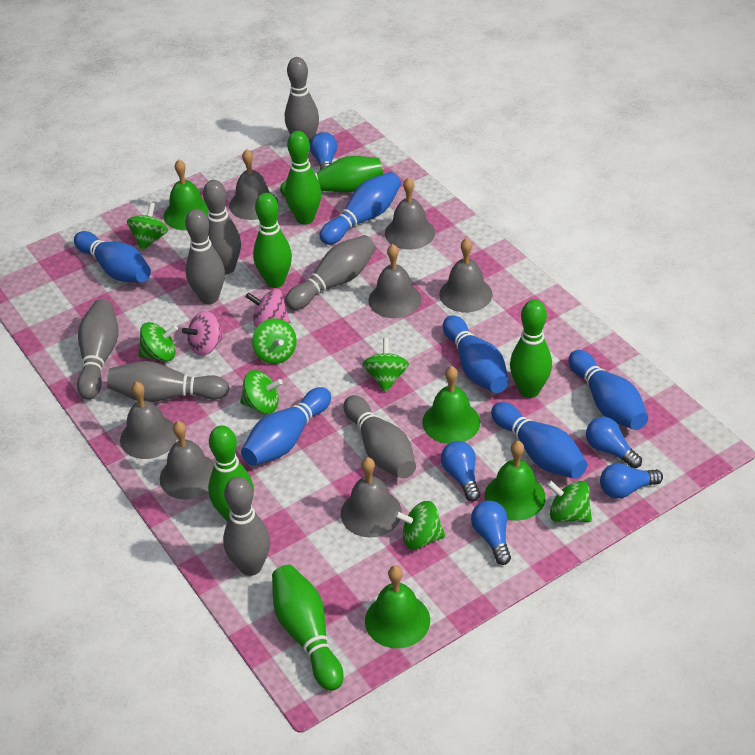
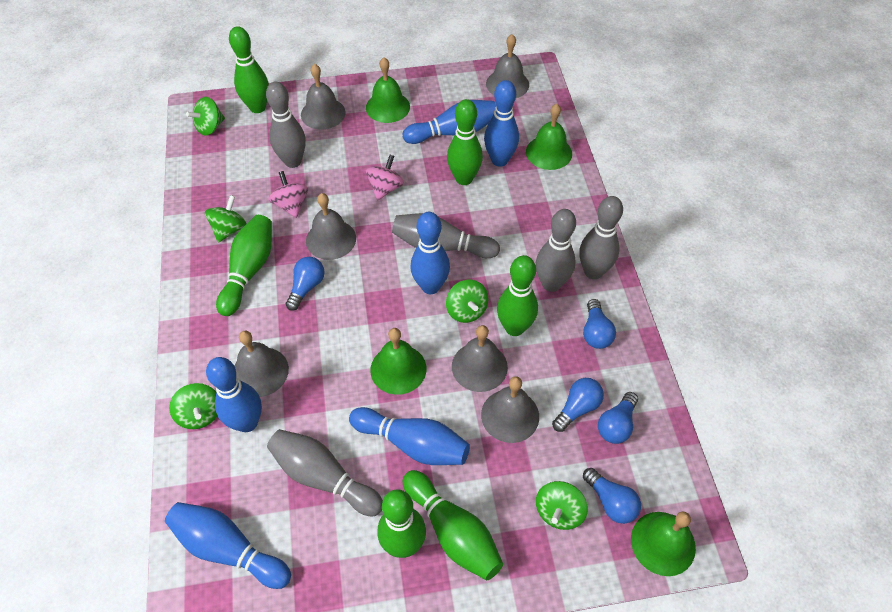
green spinning top: [127,203,168,251] [138,322,178,361] [240,370,283,414] [252,318,297,364] [363,338,409,393] [395,501,445,549] [547,480,592,522] = 7 -> [169,383,218,429] [186,97,225,136] [205,195,246,243] [446,280,489,323] [536,481,588,530] = 5
grey bell: [120,382,178,459] [160,421,214,500] [229,149,278,220] [341,457,402,537] [368,244,421,318] [385,177,435,250] [439,238,492,312] = 7 -> [234,330,289,397] [301,64,346,130] [306,193,356,260] [452,325,508,392] [481,376,539,443] [486,34,529,98] = 6
grey bowling pin: [77,299,119,400] [107,361,229,402] [185,209,225,304] [203,180,241,275] [223,477,270,576] [285,57,319,143] [285,235,376,310] [344,395,416,478] = 8 -> [266,81,306,168] [267,429,383,516] [392,213,500,258] [536,209,576,292] [579,196,623,279] = 5

